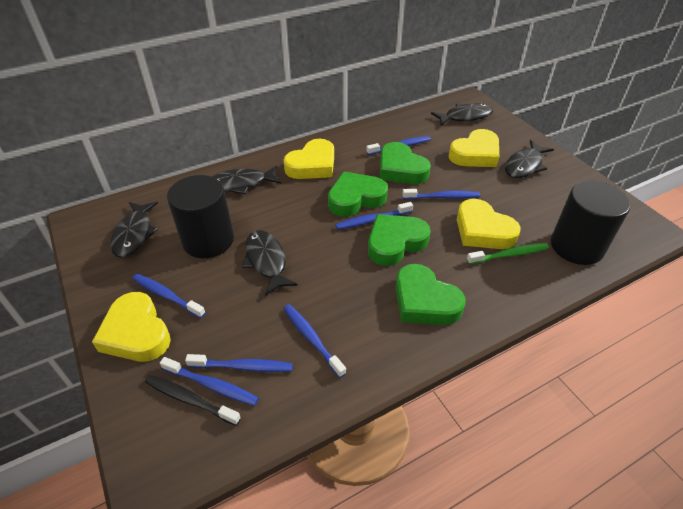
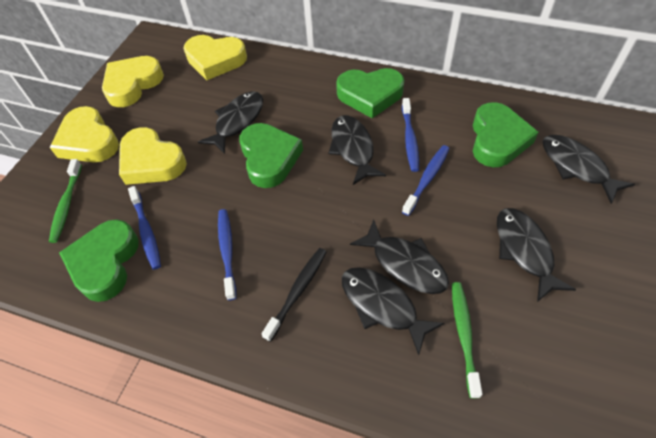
black cylinder: [167,175,234,258] [551,181,630,265] = 2 -> none = 0
black fish: [110,202,158,258] [212,166,281,194] [242,230,298,296] [431,103,493,126] [505,140,554,178] = 5 -> [198,91,263,154] [329,115,386,185] [342,267,444,355] [350,219,449,294] [497,208,576,302] [543,135,635,204] = 6
blue toothbrush: [132,274,206,318] [160,357,259,406] [185,354,293,372] [283,304,346,378] [335,202,413,230] [366,136,431,155] [402,189,480,200] = 7 -> [128,186,161,270] [218,209,236,300] [402,98,419,172] [402,145,450,216] = 4
green toothbrush: [467,243,549,264] = 1 -> [49,159,82,243] [452,282,482,398] = 2

